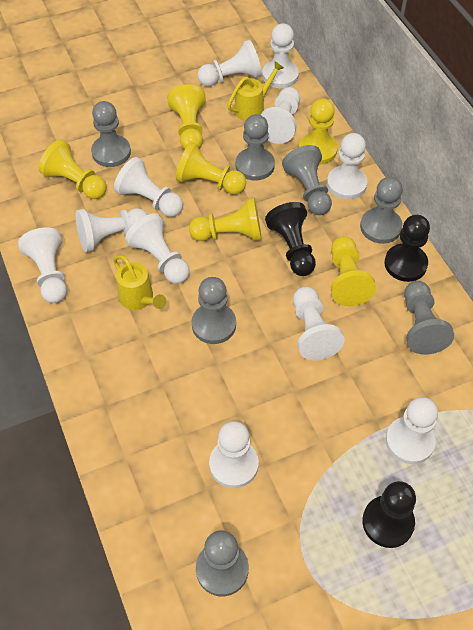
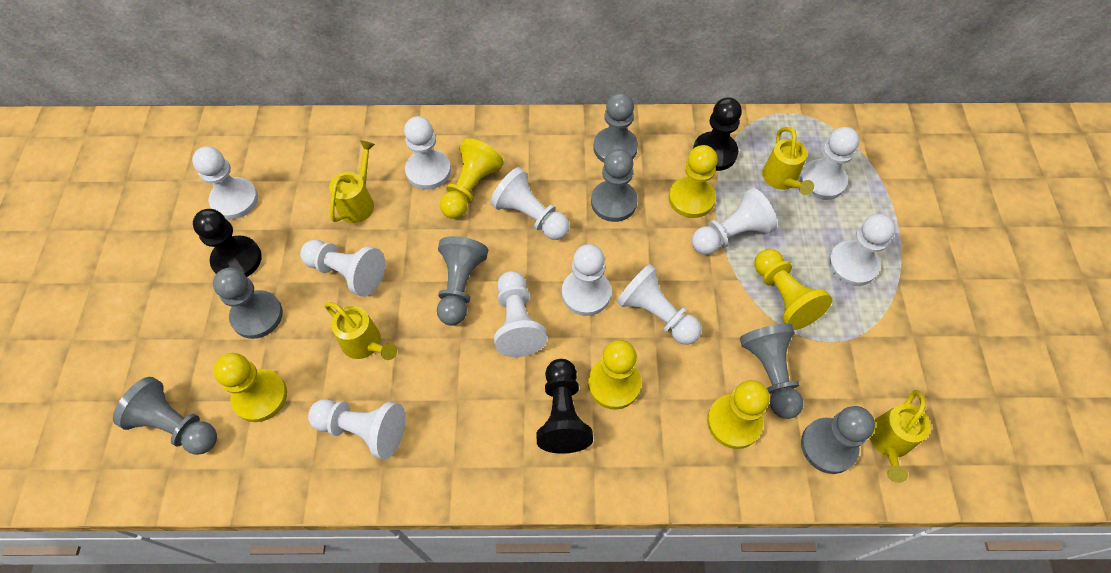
yellow watering can: [113,255,166,310] [227,61,284,121] = 2 -> [325,302,397,360] [329,141,375,223] [762,127,814,195] [870,390,931,483] = 4

